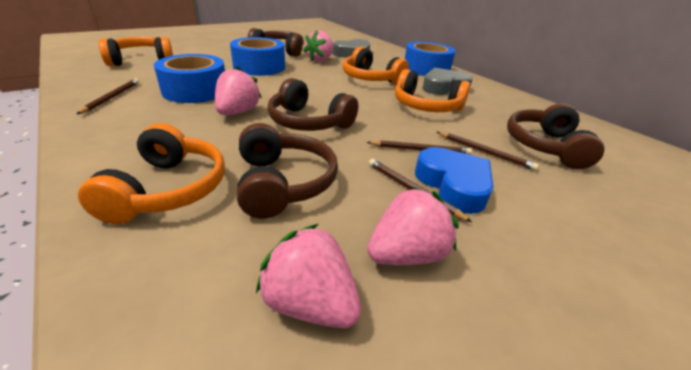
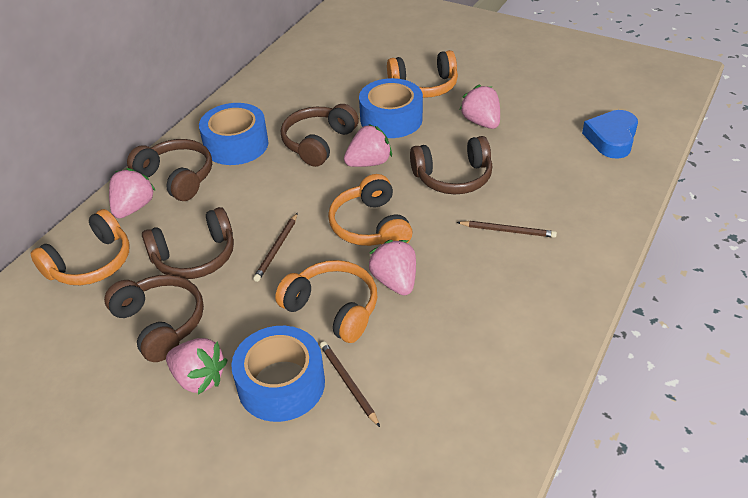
brown headphones: [237,123,338,218] [248,28,304,57] [268,78,358,131] [507,103,605,169] = 4 -> [104,275,204,362] [127,139,212,201] [142,207,234,279] [281,104,359,167] [410,136,492,194] = 5
brown pencil: [77,78,139,114] [367,140,472,155] [369,159,472,222] [437,132,539,171] = 4 -> [253,213,298,282] [320,341,380,427] [457,221,557,238] = 3
grey heart: [333,39,370,58] [422,68,472,95] = 2 -> none = 0
pink strawberry: [215,66,262,115] [256,224,362,328] [304,30,334,62] [367,187,459,265] = 4 -> [109,168,156,219] [166,338,228,395] [344,124,392,167] [368,240,416,295] [459,84,500,129] = 5

